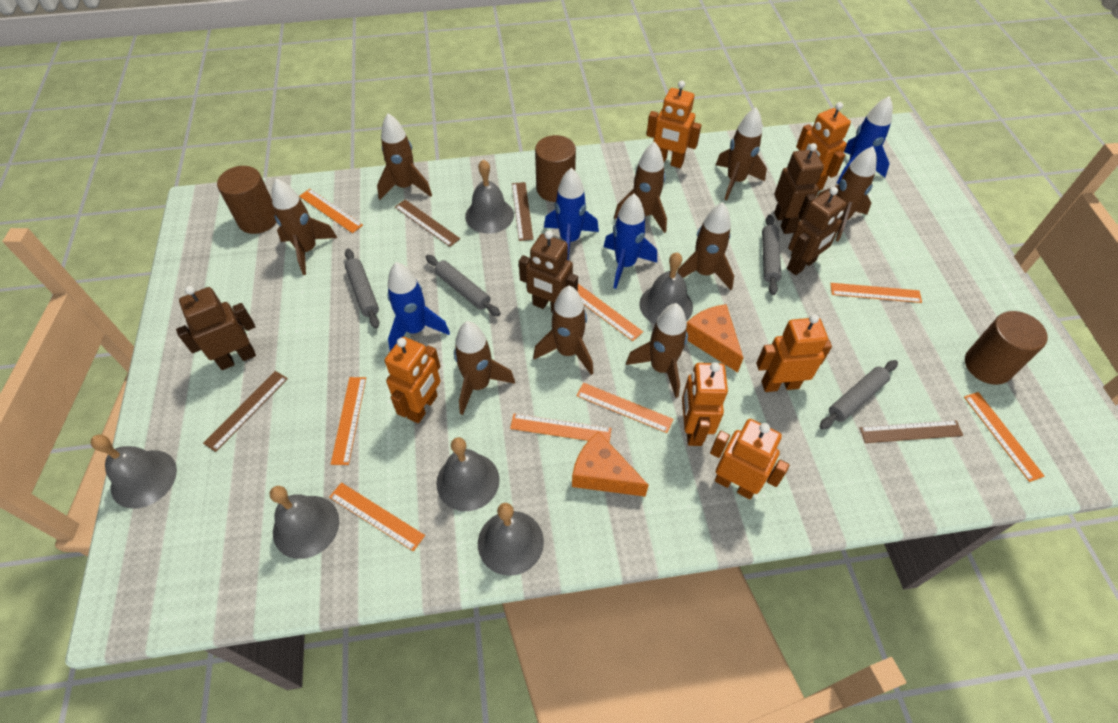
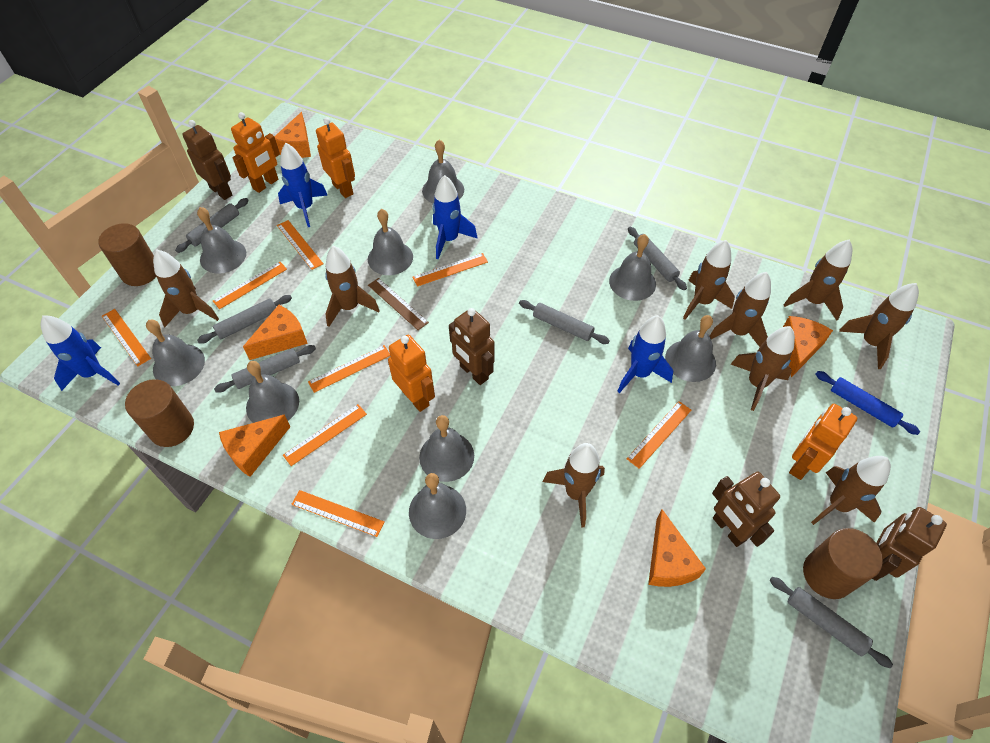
blue rolling pin: none = 0 -> [815,371,920,435] = 1
brown ruler: [203,371,288,452] [395,200,460,247] [512,182,533,241] [860,420,963,443] = 4 -> [368,278,429,330] = 1
grey bell: [91,434,177,509] [270,486,339,559] [436,437,500,511] [465,160,514,234] [478,503,544,576] [639,252,693,324] = 6 -> [146,320,205,386] [197,207,246,274] [246,361,299,423] [368,209,413,275] [409,473,466,539] [419,415,474,482] [422,140,464,203] [609,234,656,301] [665,315,716,382] = 9
grey rolling pin: [345,249,380,329] [426,255,501,316] [762,215,781,295] [820,360,898,430] = 4 -> [175,198,249,253] [197,295,292,344] [214,345,316,392] [519,300,610,344] [628,227,687,290] [770,577,893,668] = 6
orange cheese: [572,431,649,497] [686,304,744,373] = 2 -> [219,415,290,477] [243,305,308,360] [275,112,311,158] [648,509,706,587] [783,316,833,377] = 5
orange robot: [385,337,440,423] [646,81,702,168] [682,362,728,446] [710,419,789,499] [756,314,832,392] [796,102,851,191] = 6 -> [231,112,280,193] [316,117,355,198] [388,335,435,412] [789,404,857,480] = 4

